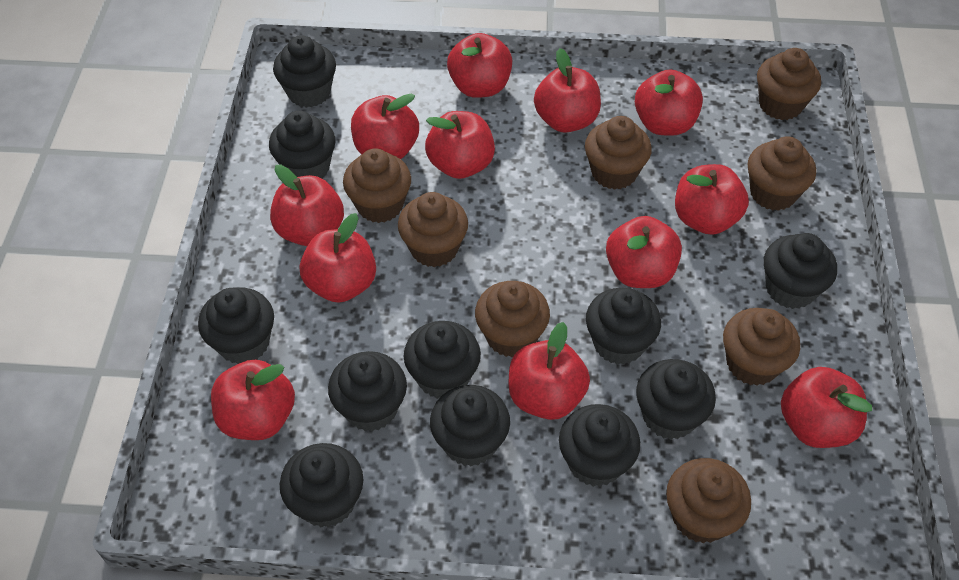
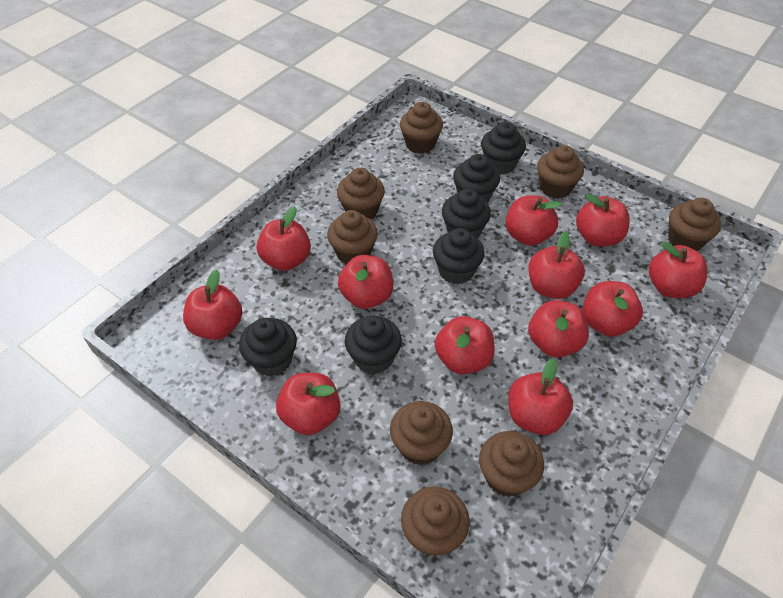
black cupcake: [198,288,274,364] [269,111,336,179] [273,35,336,108] [280,443,363,528] [328,351,407,431] [404,321,481,399] [430,385,510,467] [559,404,640,487] [586,288,661,365] [636,359,716,440] [764,233,837,309] = 11 -> [239,318,297,376] [345,315,402,374] [433,228,485,284] [442,188,491,239] [453,154,500,203] [481,122,526,174] = 6

